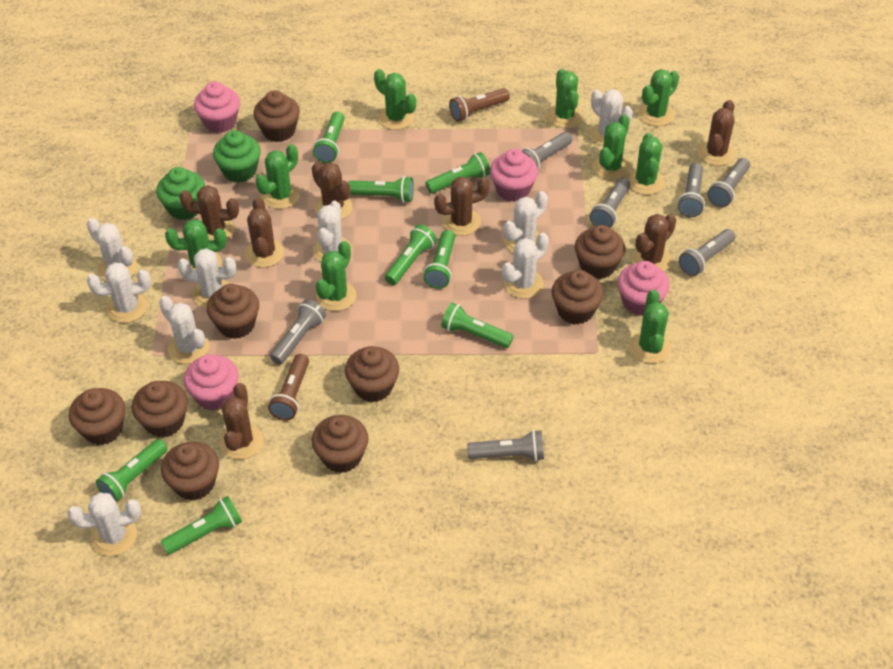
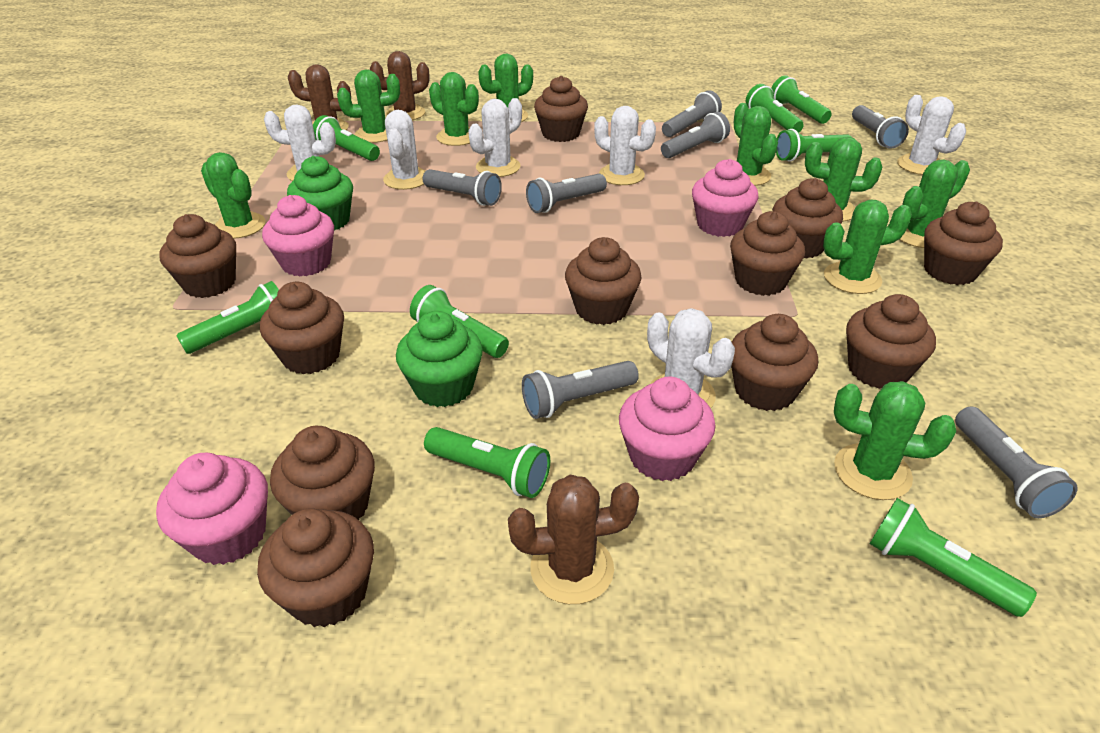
brown cactus: [179,185,239,241] [219,383,263,460] [245,197,284,268] [312,162,353,220] [434,177,490,236] [632,214,676,271] [698,100,735,166] = 7 -> [288,64,351,130] [370,51,429,120] [508,475,639,604] = 3
brown cupcake: [69,388,125,445] [132,381,188,438] [161,441,219,501] [207,284,259,339] [253,90,300,142] [312,415,368,473] [345,346,399,402] [551,270,604,325] [575,225,626,279] = 9 -> [159,214,236,298] [257,508,374,627] [260,282,344,374] [270,426,375,520] [534,76,588,142] [565,237,641,325] [730,211,805,296] [731,314,818,411] [772,178,843,258] [846,294,936,389] [924,202,1003,285] = 11
brown flashlight: [268,354,309,420] [449,88,510,122] = 2 -> none = 0
white cactus: [67,492,141,556] [87,218,138,281] [87,262,151,323] [159,296,209,364] [178,248,236,309] [313,201,352,262] [502,233,549,299] [503,191,548,253] [590,89,633,146] = 9 -> [264,105,336,181] [383,110,425,190] [468,98,522,177] [594,106,656,185] [647,308,735,408] [897,95,966,175] = 6

